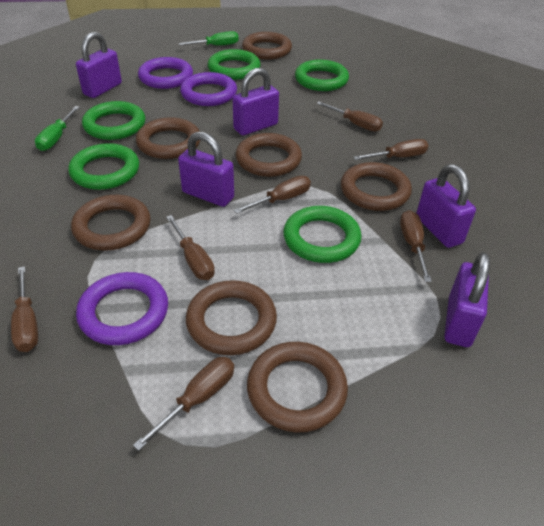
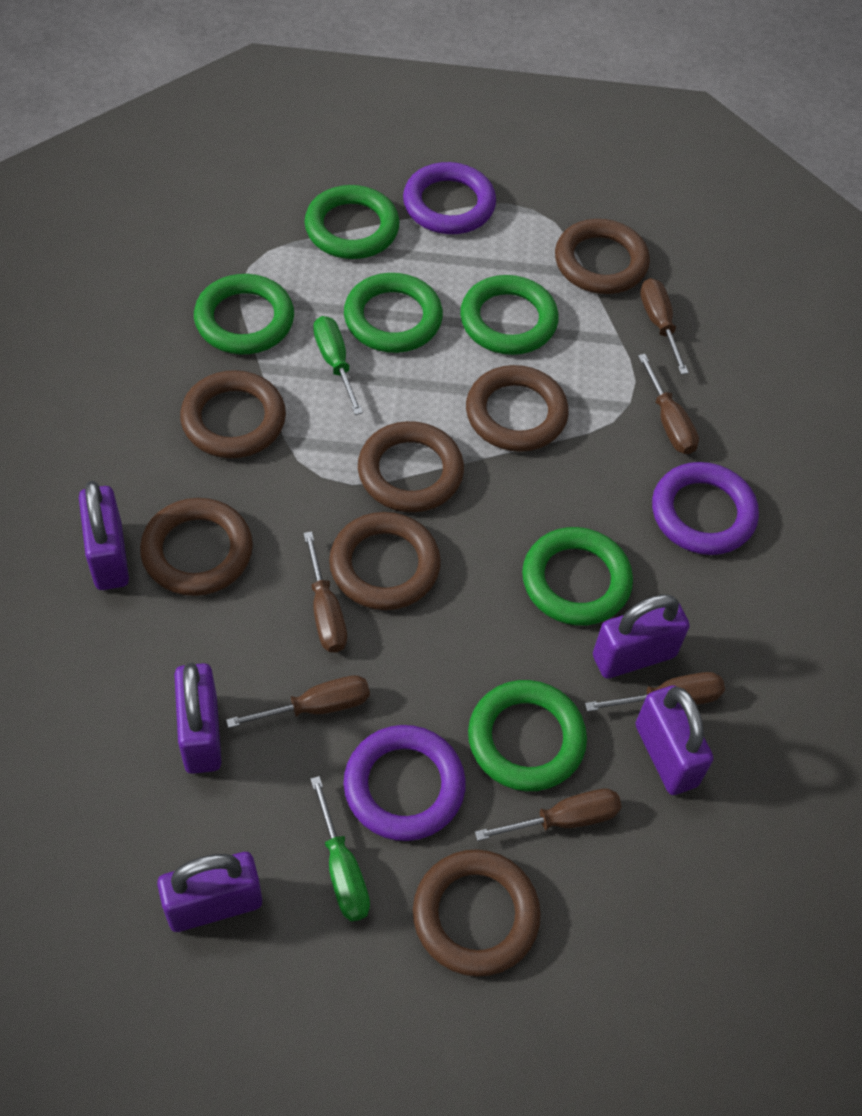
brown screwdriver: [11,266,38,352] [133,357,234,451] [166,215,215,280] [234,176,311,214] [316,102,383,131] [353,139,428,160] [400,210,432,282] = 7 -> [226,675,370,728] [304,531,347,653] [475,789,622,841] [585,672,725,712] [638,354,699,454] [640,278,688,375] = 6
green ring: [68,143,139,190] [82,101,145,140] [208,49,261,80] [283,206,361,263] [295,59,349,91] = 5 -> [194,274,294,354] [304,185,399,259] [344,273,443,353] [460,275,559,355] [468,680,587,791] [522,527,633,626] = 6

